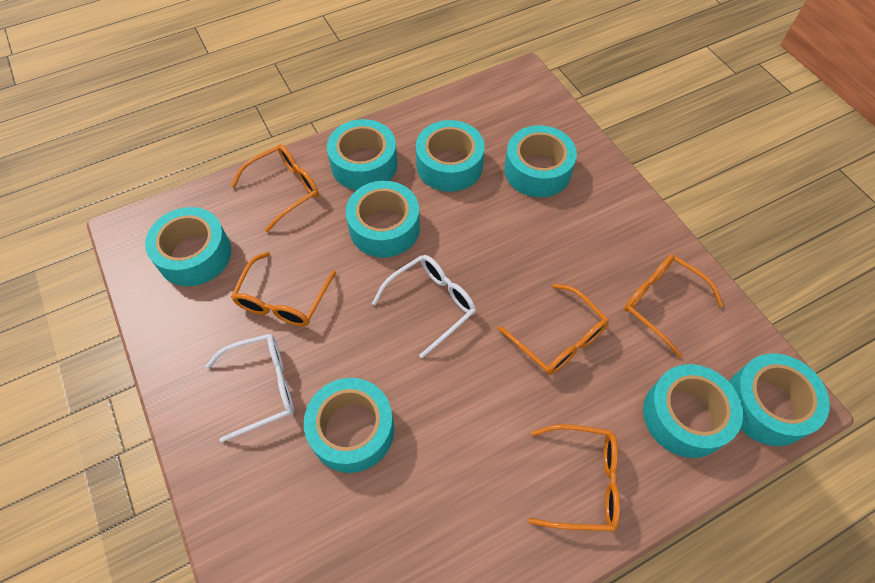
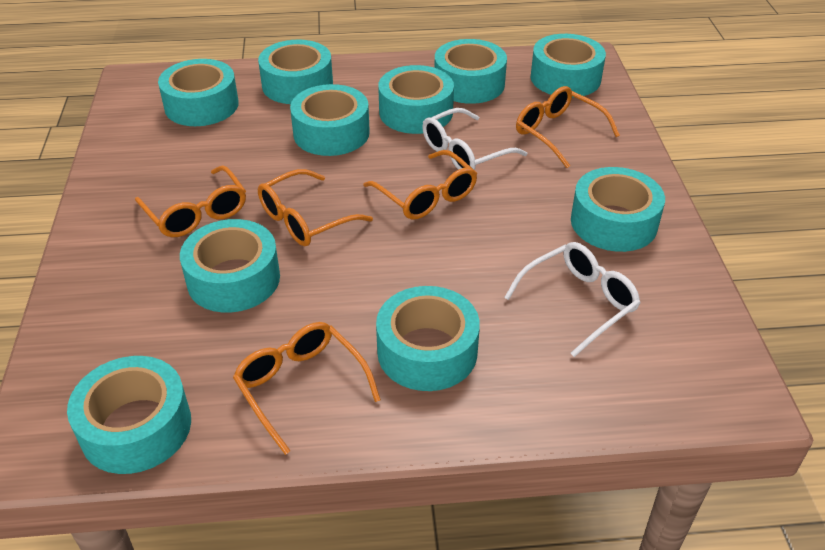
turquoise tape: [145,207,231,286] [304,378,394,473] [327,119,397,190] [346,181,420,258] [416,120,485,192] [504,125,577,197] [643,364,743,458] [729,353,830,446] = 8 -> [67,356,191,474] [158,59,239,126] [180,219,280,313] [258,40,333,104] [290,84,370,156] [376,286,480,391] [378,65,454,134] [434,39,507,104] [531,34,606,97] [571,167,665,252] = 10

